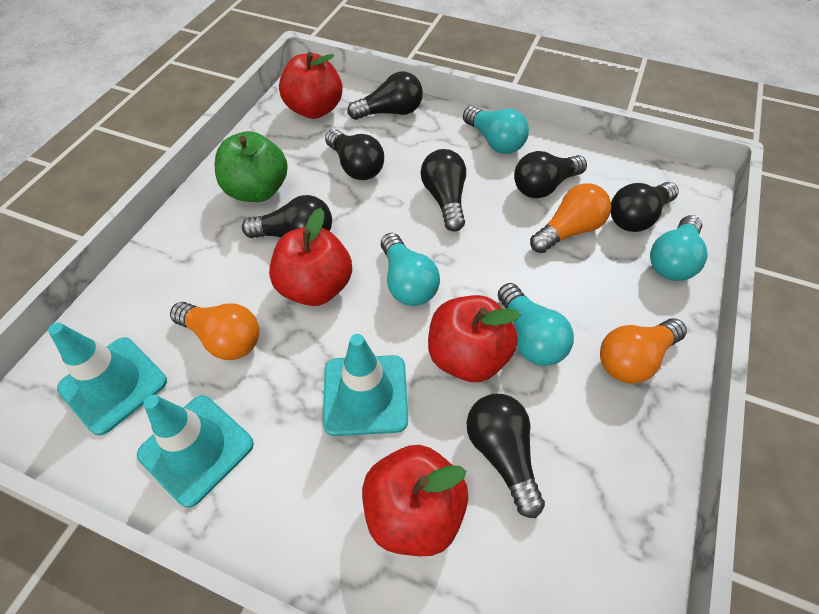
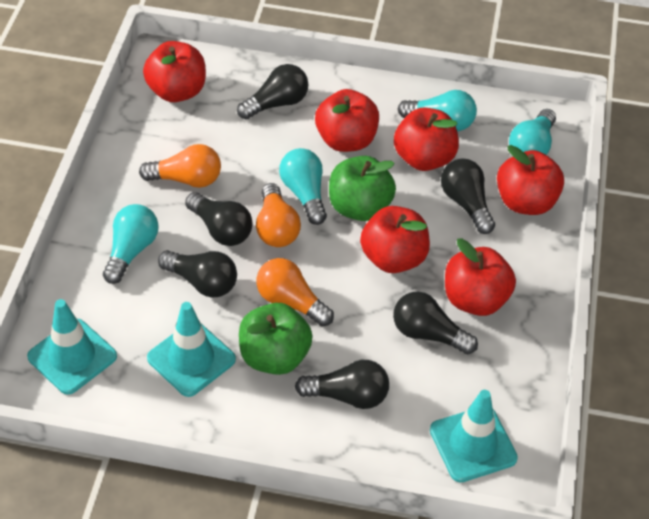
black light bulb: [242,195,332,238] [325,129,384,180] [347,72,423,120] [421,149,466,232] [467,394,545,518] [514,151,587,198] [610,182,679,232] = 7 -> [158,250,237,298] [185,192,253,246] [237,64,308,119] [295,360,389,409] [393,292,478,354] [441,158,495,234] = 6
green apple: [215,131,288,202] = 1 -> [239,303,313,375] [329,156,396,221] = 2
red apple: [269,208,352,306] [279,52,343,119] [362,445,468,556] [428,295,521,382] = 4 -> [143,41,206,102] [315,89,379,152] [360,206,430,273] [394,107,459,171] [445,238,516,316] [497,145,564,215] = 6

